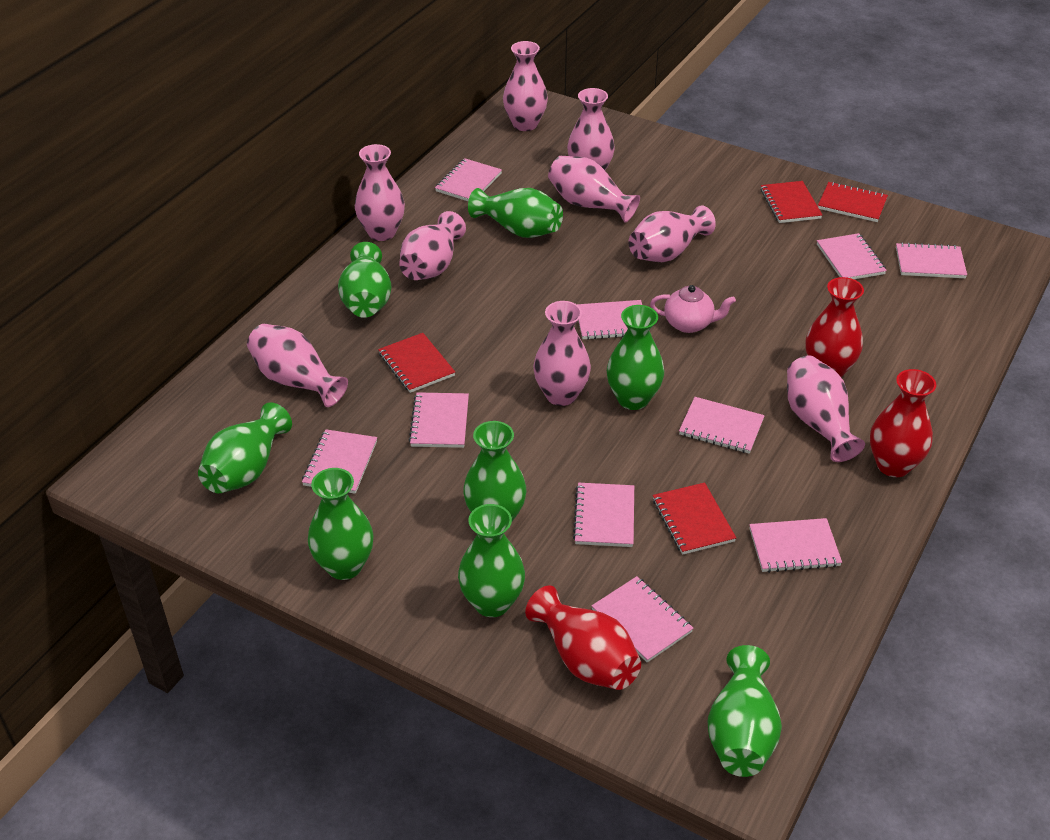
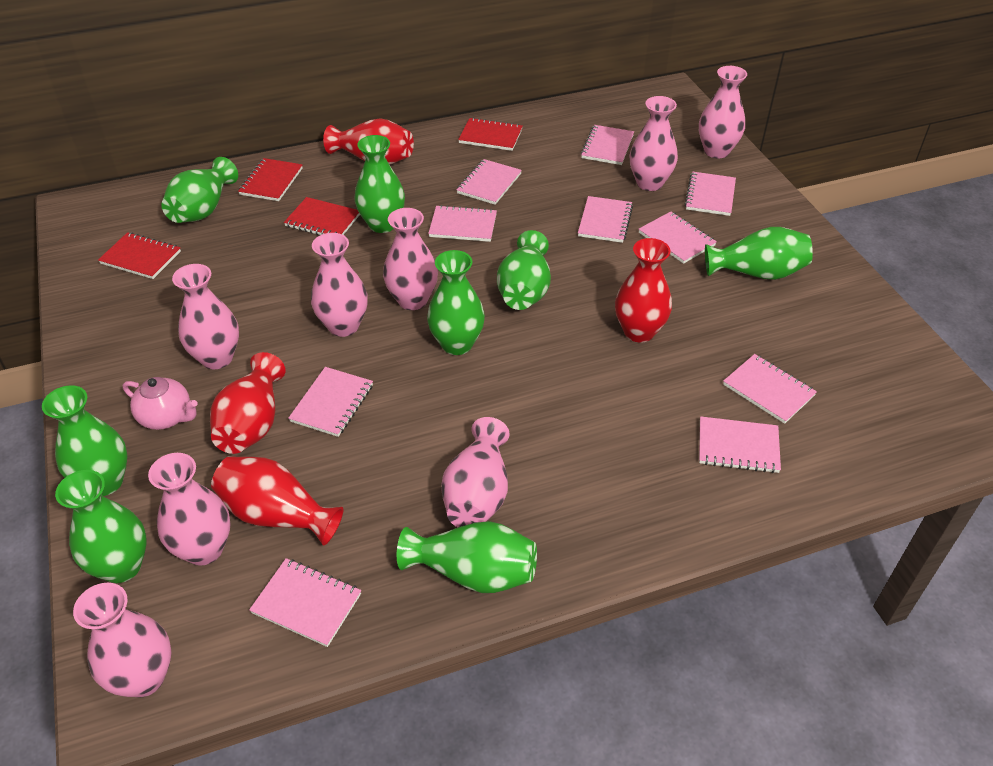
pink vase: [247,324,348,407] [355,144,405,241] [400,211,466,280] [503,41,548,131] [533,301,591,406] [548,156,640,223] [567,88,615,170] [629,206,716,262] [787,355,865,462] = 9 -> [73,583,172,698] [148,453,230,566] [172,264,239,369] [311,233,368,337] [383,208,438,310] [441,417,510,527] [630,96,678,191] [699,66,747,158] = 8
red vase: [525,585,641,690] [806,277,864,377] [870,369,936,477] = 3 -> [210,352,286,454] [211,456,343,546] [323,118,414,165] [615,238,672,343] = 4

